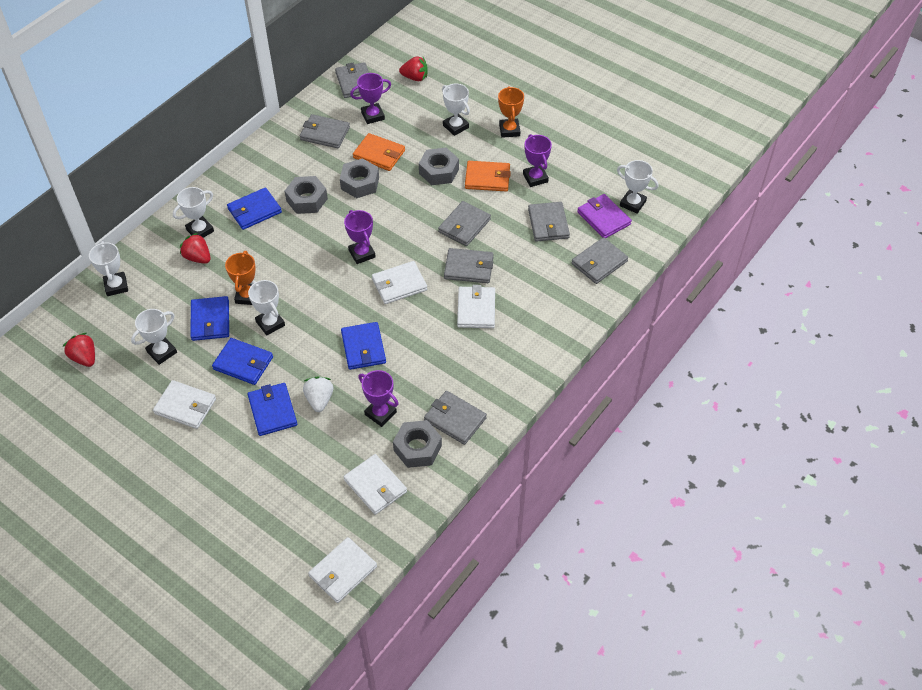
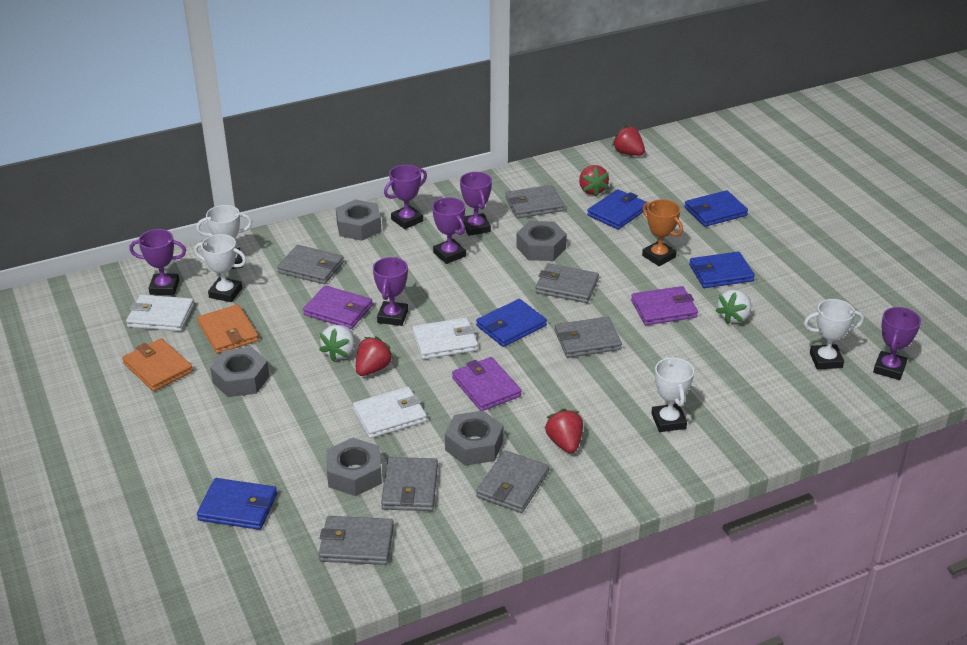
grey nut: [285,176,328,214] [340,158,379,198] [393,420,442,468] [419,148,459,185] = 4 -> [210,347,269,397] [326,438,382,496] [336,199,382,241] [445,411,504,466] [516,221,567,261] = 5
orange trophy: [225,251,256,305] [498,86,524,138] = 2 -> [642,199,683,266] = 1
purple trophy: [344,210,376,264] [350,73,391,124] [358,370,399,427] [523,134,552,187] = 4 -> [129,229,186,295] [373,257,408,326] [384,165,427,229] [432,197,466,264] [460,172,492,236] [873,307,921,380] = 6
purple wallet: [577,194,632,239] = 1 -> [303,285,373,329] [452,357,522,411] [631,286,698,325] = 3
red strawberry: [63,333,95,367] [180,233,211,264] [399,56,427,81] = 3 -> [356,337,394,376] [545,409,583,453] [579,165,609,196] [612,125,645,156] = 4
white strawberry: [303,376,333,412] = 1 -> [319,325,355,362] [716,290,751,324] = 2
white trophy: [89,241,128,296] [131,309,177,365] [173,187,214,238] [248,280,285,335] [442,84,470,136] [617,160,658,214] = 6 -> [194,234,247,302] [196,205,252,269] [651,357,694,432] [804,299,864,369] = 4
white wallet: [153,380,216,429] [308,537,377,603] [344,454,407,515] [372,261,427,304] [457,285,495,328] = 5 -> [126,295,194,331] [353,387,427,438] [412,317,478,359] = 3

